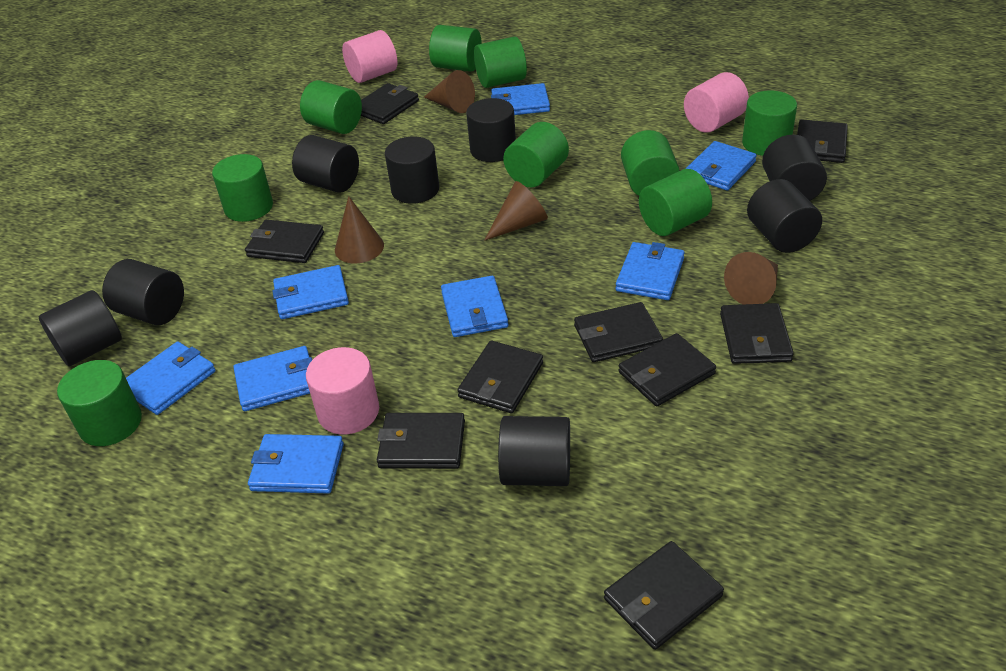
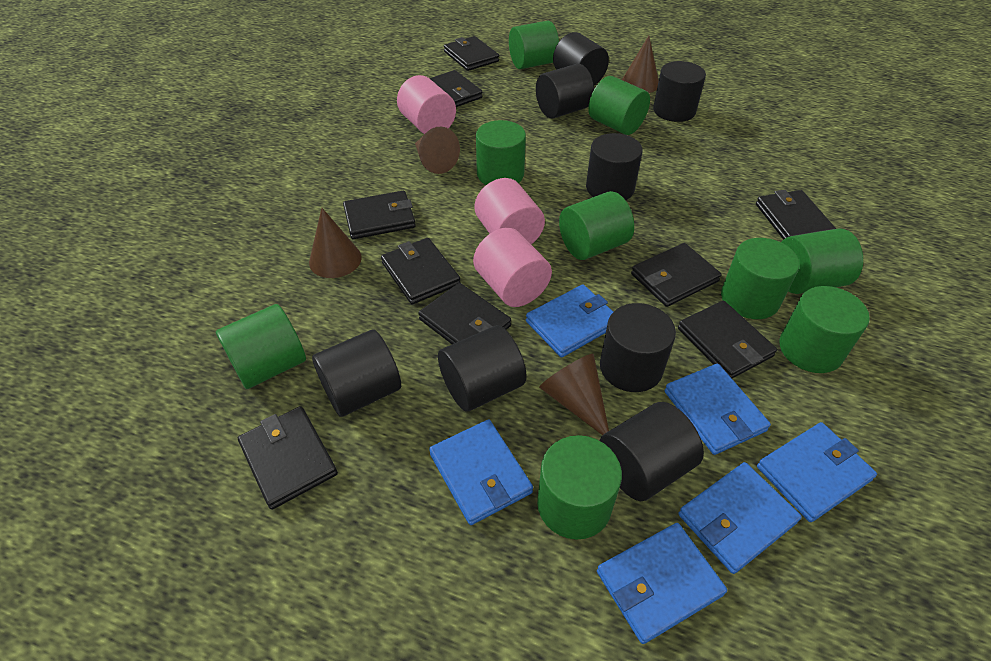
blue wallet: [126,342,216,415] [233,346,312,411] [248,434,344,494] [273,265,349,319] [441,276,508,337] [491,83,550,115] [616,242,685,300] [686,141,757,191] = 8 -> [429,420,533,525] [526,284,613,358] [597,523,727,644] [665,364,771,455] [679,462,802,574] [757,422,877,522] = 6

